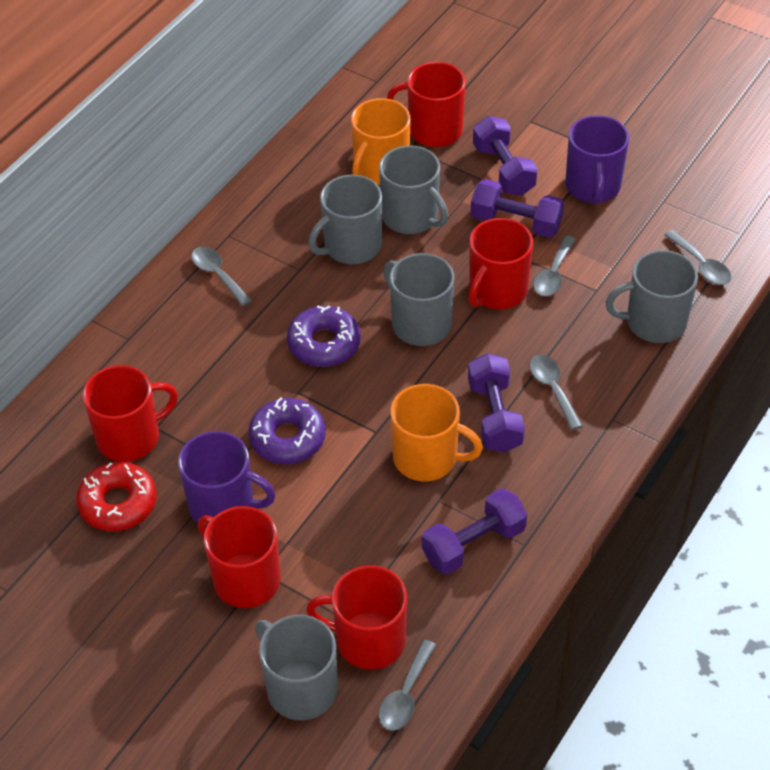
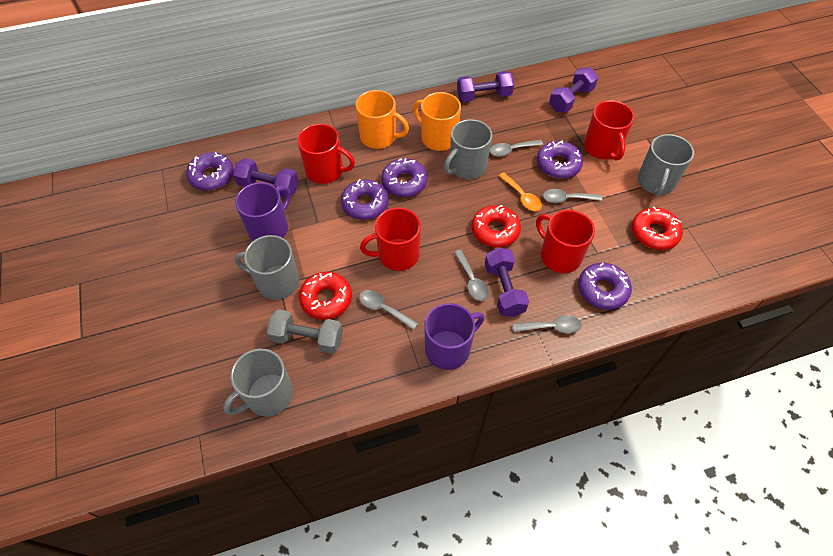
grey dumbbell: none = 0 -> [267,309,343,354] = 1
grey mug: [255,615,338,720] [308,175,382,264] [379,146,448,234] [384,253,455,346] [605,250,698,343] = 5 -> [223,349,293,417] [235,235,299,300] [444,119,492,179] [638,134,694,196] = 4
orange spoon: none = 0 -> [499,173,542,211] = 1
purple donut: [248,397,326,464] [287,306,361,367] = 2 -> [186,152,234,191] [341,179,389,220] [381,158,428,197] [537,141,583,179] [578,262,632,310] = 5
red donut: [76,462,157,531] = 1 -> [299,272,352,320] [472,205,521,248] [632,207,683,250] = 3
red mug: [83,365,178,462] [198,506,281,608] [306,565,407,670] [387,62,466,147] [469,218,533,309] = 5 -> [297,124,355,184] [360,207,421,271] [536,210,595,273] [584,100,635,161] = 4

